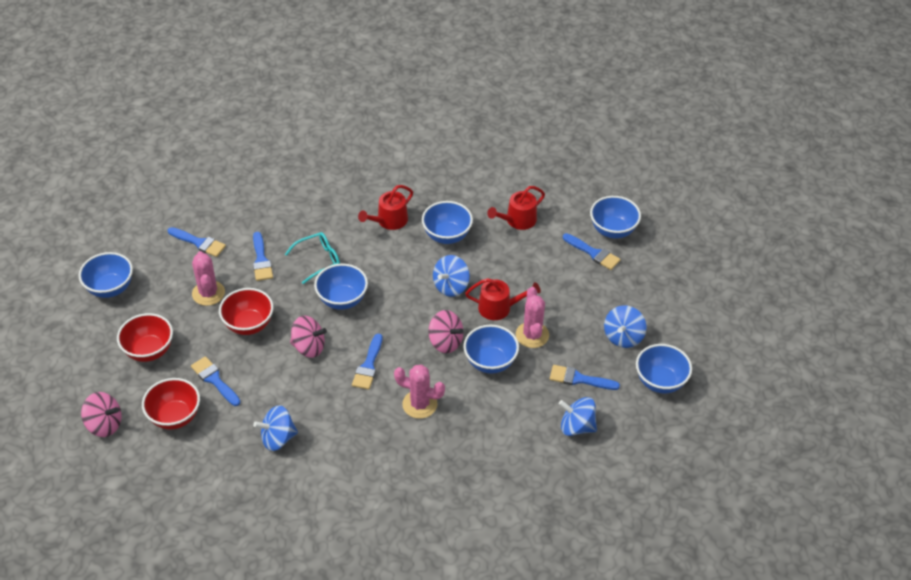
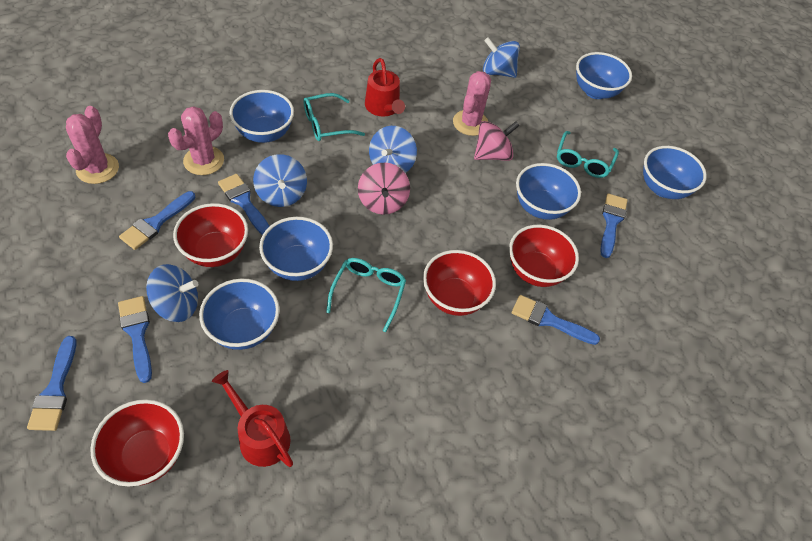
pink spinning top: [81,392,121,437] [290,316,327,358] [429,310,463,353] = 3 -> [358,163,410,215] [474,121,519,161] = 2
red bowl: [117,313,173,362] [142,378,200,430] [219,288,274,335] = 3 -> [90,399,184,487] [173,203,248,267] [423,250,496,316] [509,225,579,287] = 4
red watering can: [358,185,413,230] [465,278,541,320] [487,186,545,230] = 3 -> [212,370,293,467] [365,58,405,117] = 2
turquoise glasses: [285,232,340,284] = 1 -> [304,93,365,141] [326,258,406,332] [557,131,619,178] = 3

